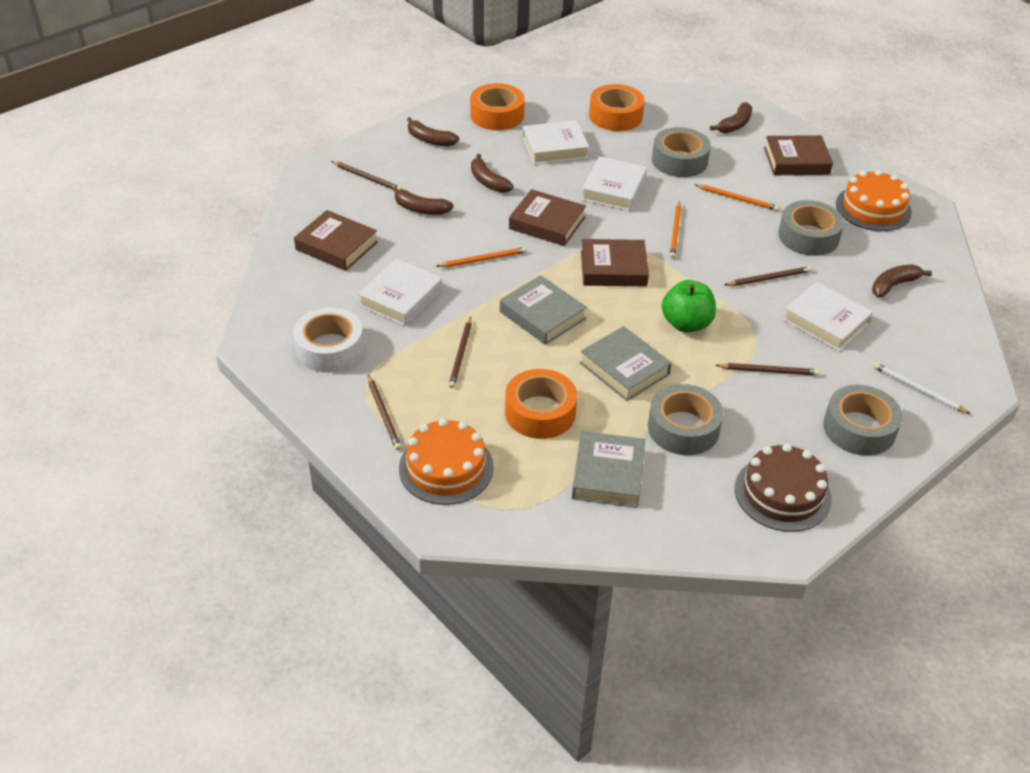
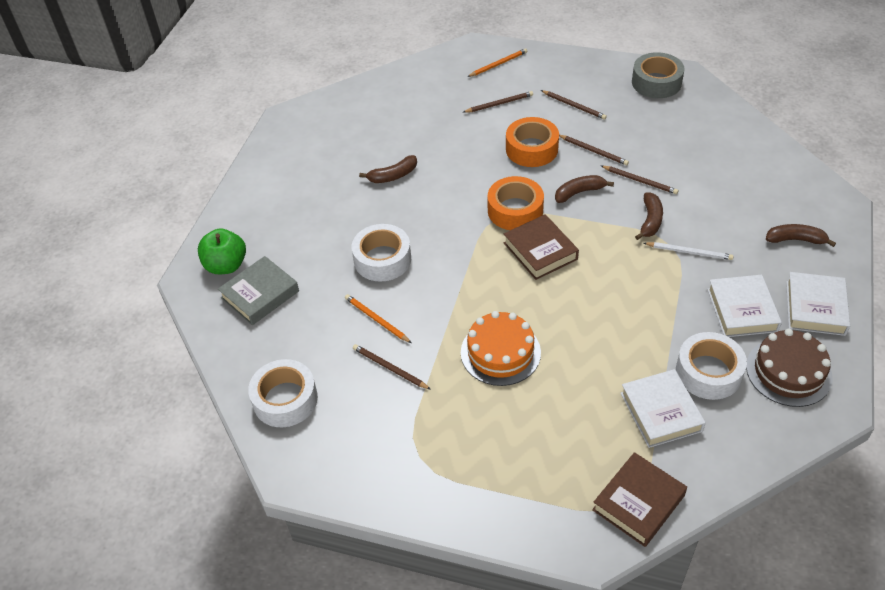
brown banana: [392,186,453,215] [407,117,459,146] [471,154,514,193] [710,102,752,133] [872,265,932,298] = 5 -> [359,155,417,183] [555,175,614,203] [635,193,663,240] [766,224,836,247] = 4
brown book: [294,210,378,271] [509,189,586,246] [581,239,649,286] [764,135,833,175] = 4 -> [504,214,579,280] [592,452,687,547] = 2
grey book: [500,275,587,345] [572,431,645,508] [580,326,672,401] = 3 -> [218,256,299,325] = 1
grey tape: [648,384,723,455] [652,127,711,177] [778,200,844,256] [823,385,903,456] = 4 -> [632,52,685,98] = 1
orange cake: [399,418,494,505] [836,170,912,231] = 2 -> [461,311,541,386] = 1
orange pencil: [436,247,527,267] [670,202,681,258] [694,184,779,211] = 3 -> [345,294,411,343] [467,48,527,77] = 2
orange tape: [470,83,525,130] [505,369,577,439] [589,84,645,131] = 3 -> [488,176,544,230] [506,117,559,167] = 2
white book: [358,258,442,326] [522,120,589,165] [581,156,647,211] [783,282,873,351] = 4 -> [621,369,706,448] [707,275,782,337] [786,272,850,336] = 3
white tape: [293,307,364,372] = 1 -> [248,359,318,427] [352,224,411,282] [676,332,747,400] = 3

